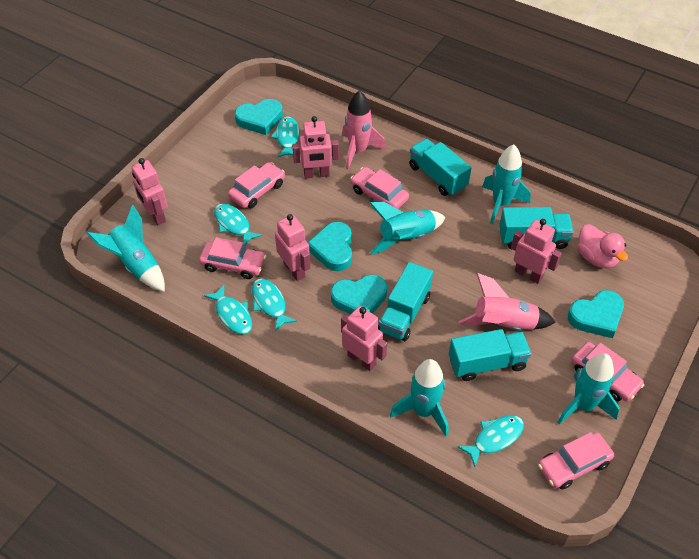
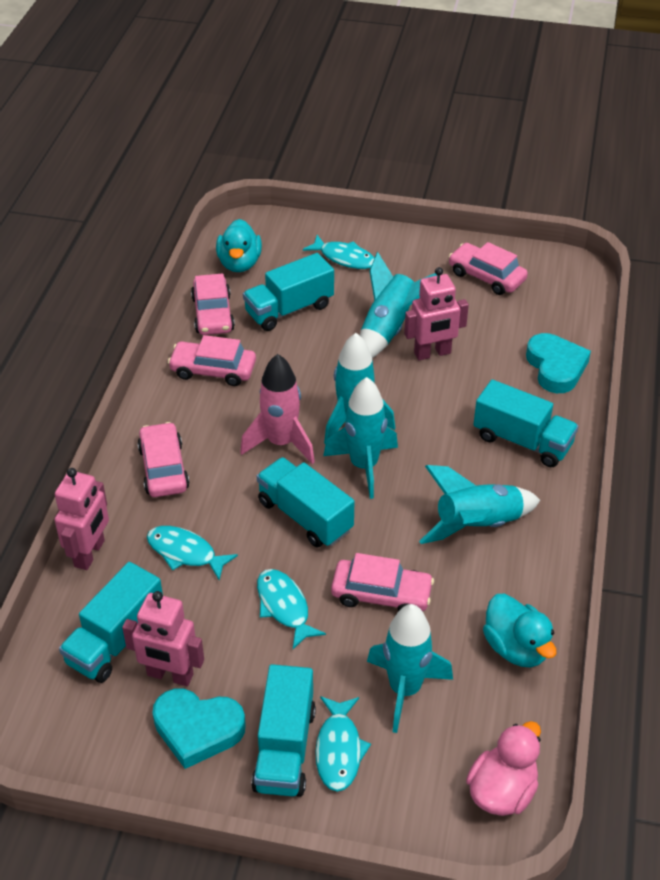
pink robot: [131,158,168,225] [275,214,310,281] [292,116,339,178] [341,306,387,371] [511,219,562,284] = 5 -> [55,468,109,570] [122,591,204,686] [404,267,469,360] = 3
pink rocket: [342,90,386,169] [458,273,555,331] = 2 -> [240,354,315,464] = 1
turquoise duck: none = 0 -> [216,219,262,272] [483,594,556,667] = 2
turquoise fish: [204,284,252,334] [214,204,262,246] [252,279,297,331] [271,116,300,158] [458,415,524,467] = 5 -> [147,526,238,580] [257,569,326,649] [303,235,374,269] [315,696,371,792] = 4
turquoise heart: [235,99,283,135] [307,222,352,271] [331,275,387,314] [568,290,624,338] = 4 -> [152,689,246,769] [526,333,591,393] = 2
turquoise truck: [378,262,433,341] [409,139,471,196] [449,329,532,381] [499,207,574,250] = 4 -> [59,562,163,683] [243,253,334,331] [251,664,316,797] [257,457,354,548] [473,380,578,467] = 5

